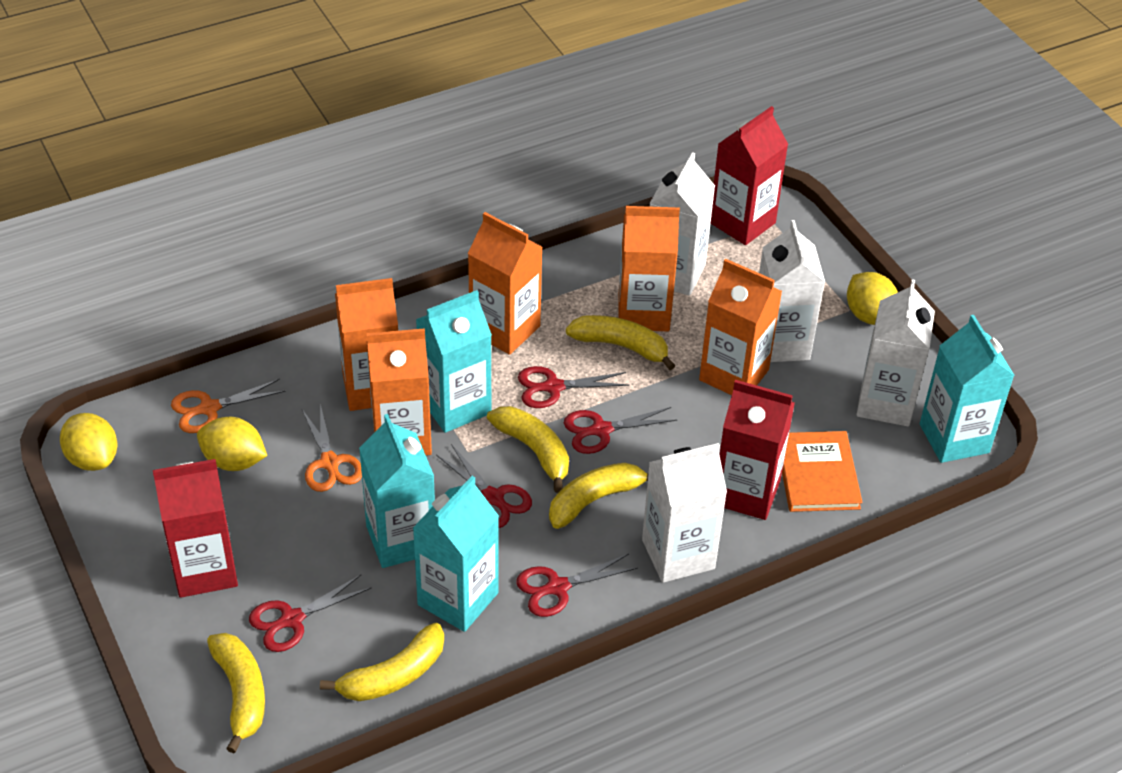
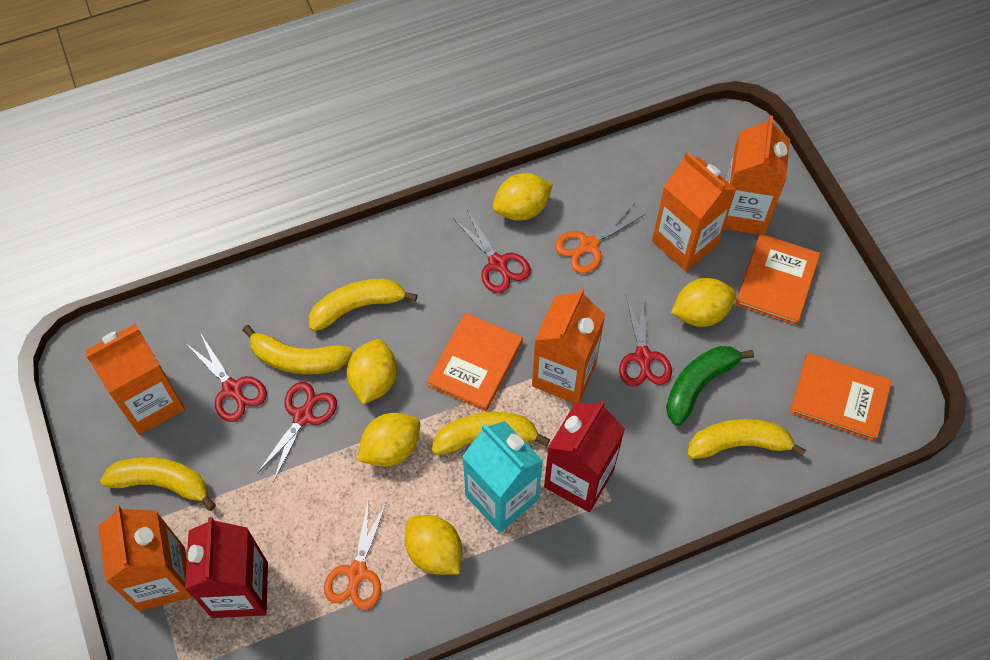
green banana: none = 0 -> [666,346,754,426] = 1
orange book: [782,431,863,512] = 1 -> [427,313,523,411] [735,233,820,325] [790,353,892,441] = 3
red carton: [153,459,238,598] [711,106,788,245] [720,380,795,520] = 3 -> [185,517,268,618] [544,400,625,512] = 2
red scissors: [249,575,371,652] [436,444,532,528] [516,554,638,617] [518,366,629,408] [564,407,677,454] = 5 -> [187,334,267,422] [257,382,337,482] [453,210,531,293] [619,295,672,387] = 4
turquoise carton: [359,414,435,568] [413,476,499,632] [416,290,492,433] [920,315,1015,463] = 4 -> [462,421,543,533] = 1
white carton: [642,443,727,583] [649,152,715,296] [759,220,825,362] [857,279,935,426] = 4 -> none = 0
yellow lemon: [60,413,117,471] [197,417,267,471] [847,272,898,325] = 3 -> [347,339,397,404] [357,413,420,467] [405,515,462,575] [493,173,553,221] [671,278,736,327] = 5

